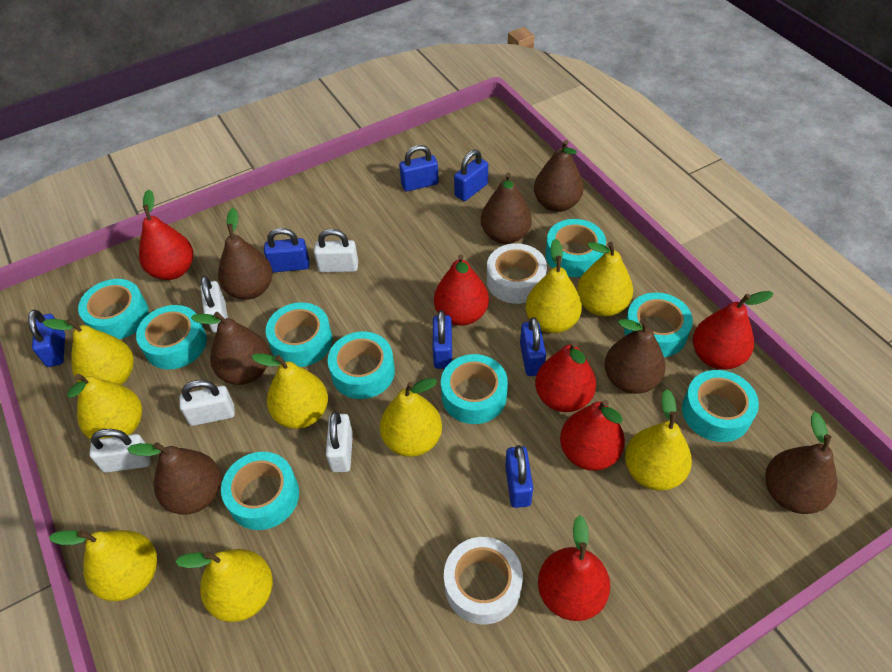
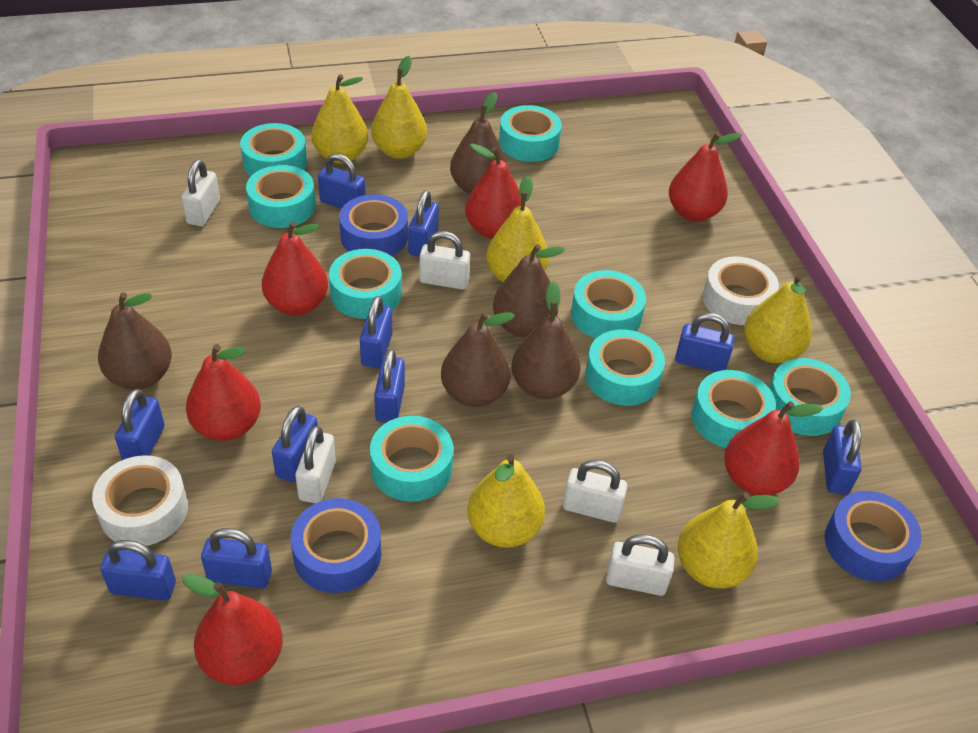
blue padlock: [28,310,65,367] [264,228,309,272] [399,145,439,191] [433,310,452,369] [454,150,488,201] [505,445,533,508] [520,317,546,376] = 7 -> [100,540,176,601] [115,389,165,460] [201,528,272,588] [272,406,318,482] [318,153,366,209] [360,296,392,368] [374,349,405,423] [408,190,439,257] [675,313,735,372] [823,419,861,495] = 10
blue tape: none = 0 -> [291,498,381,593] [339,194,408,256] [825,491,922,582] = 3
brown pear: [127,442,221,515] [191,312,270,385] [218,208,273,300] [481,172,532,244] [534,140,584,212] [604,319,666,394] [765,412,837,514] = 7 -> [98,292,172,390] [441,312,515,407] [450,92,508,194] [493,244,565,337] [512,281,581,399] = 5
yellow pear: [43,318,134,385] [49,530,157,601] [67,374,142,439] [175,549,273,622] [251,353,328,429] [380,378,442,457] [525,239,582,333] [577,242,633,317] [625,389,692,491] = 9 -> [311,74,368,164] [371,56,427,159] [467,454,545,548] [486,175,549,282] [678,492,781,588] [744,274,812,363] = 6

